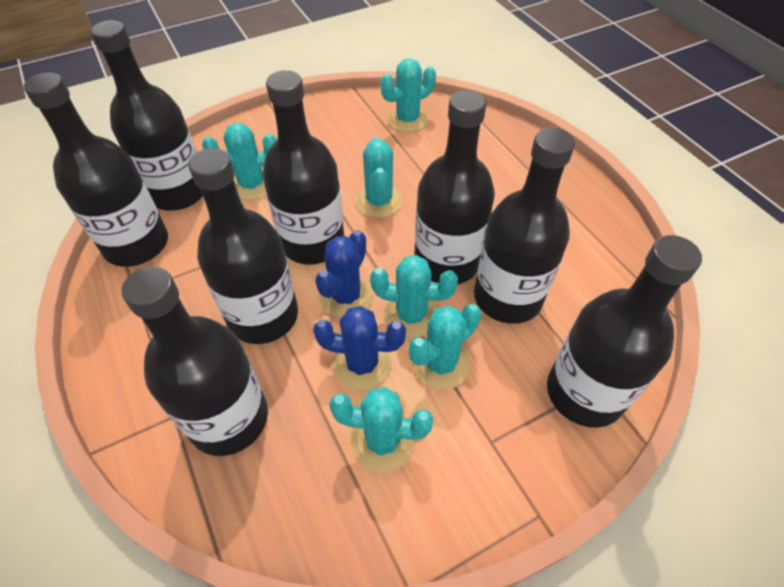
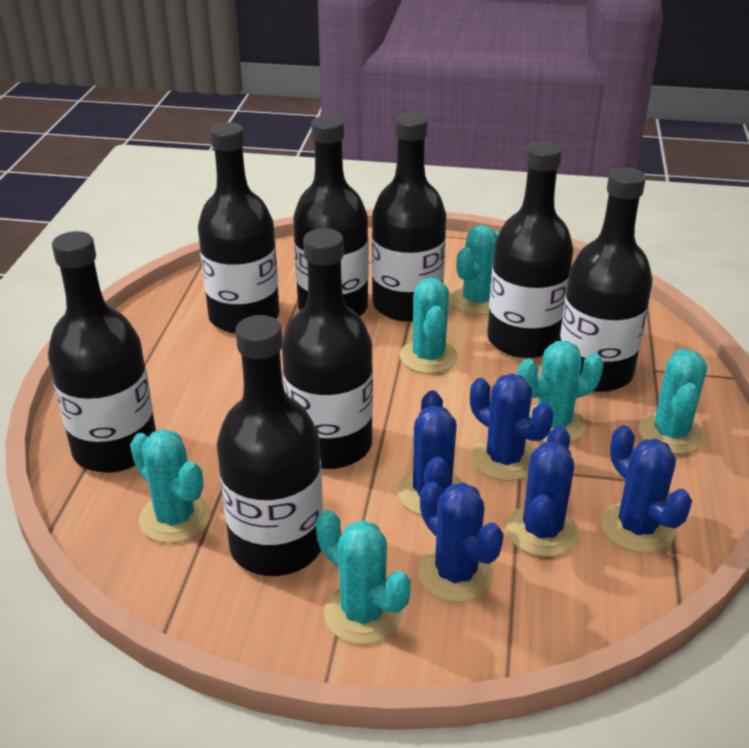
blue cactus: [313,306,406,390] [315,230,373,318] = 2 -> [398,390,463,515] [418,481,504,603] [470,373,554,481] [506,426,579,557] [602,425,692,554] = 5

